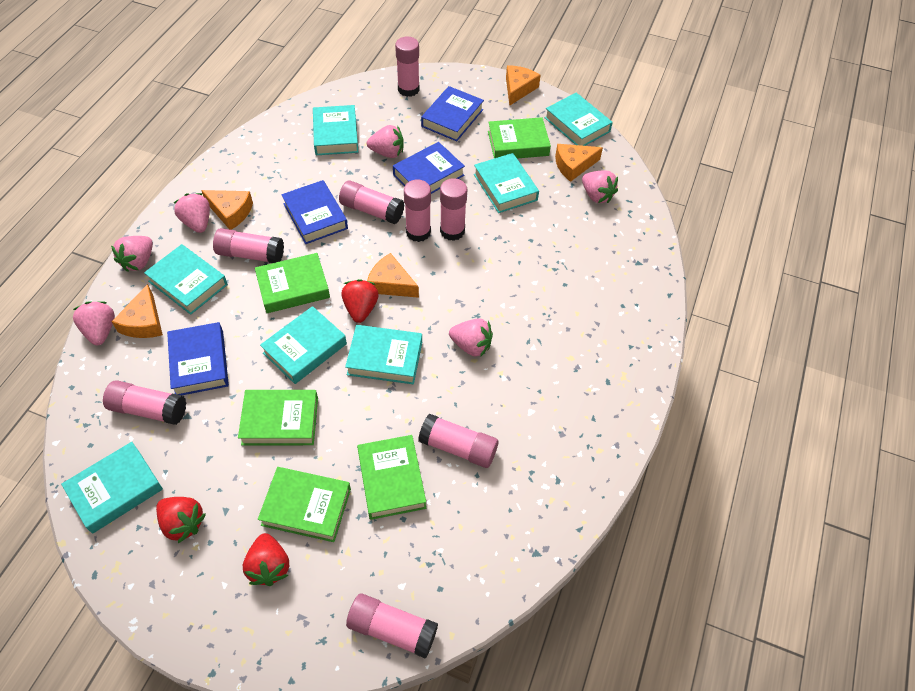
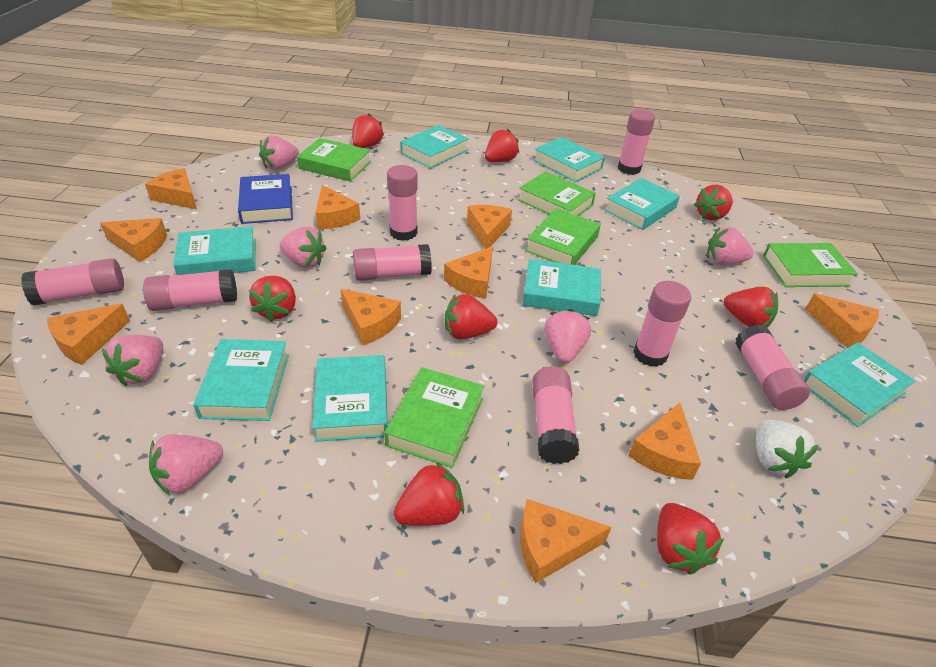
blue book: [167,322,229,395] [281,180,348,244] [393,142,465,194] [421,86,484,141] = 4 -> [238,174,293,224] = 1
orange cheese: [112,284,163,338] [201,190,253,230] [367,253,419,298] [506,65,541,106] [555,144,603,182] = 5 -> [47,304,130,365] [100,218,167,262] [145,168,197,209] [315,185,360,229] [341,289,401,345] [444,247,493,298] [467,205,512,249] [520,499,611,583] [628,403,701,480] [805,293,879,348] = 10
red strawberry: [156,497,206,543] [243,533,289,586] [341,279,379,323] = 3 -> [249,276,296,322] [352,113,384,148] [394,461,464,526] [445,294,497,339] [485,129,519,162] [657,503,724,575] [694,185,732,220] [724,287,778,327] = 8
turquoise book: [61,442,163,534] [144,244,228,315] [260,306,347,384] [313,105,358,155] [345,325,422,384] [474,153,539,213] [544,93,613,146] = 7 -> [173,226,256,275] [193,339,289,421] [312,355,388,442] [400,125,469,168] [522,259,601,316] [534,137,605,182] [604,178,680,230] [804,342,916,427] = 8
white strawberry: none = 0 -> [756,419,819,478] = 1

